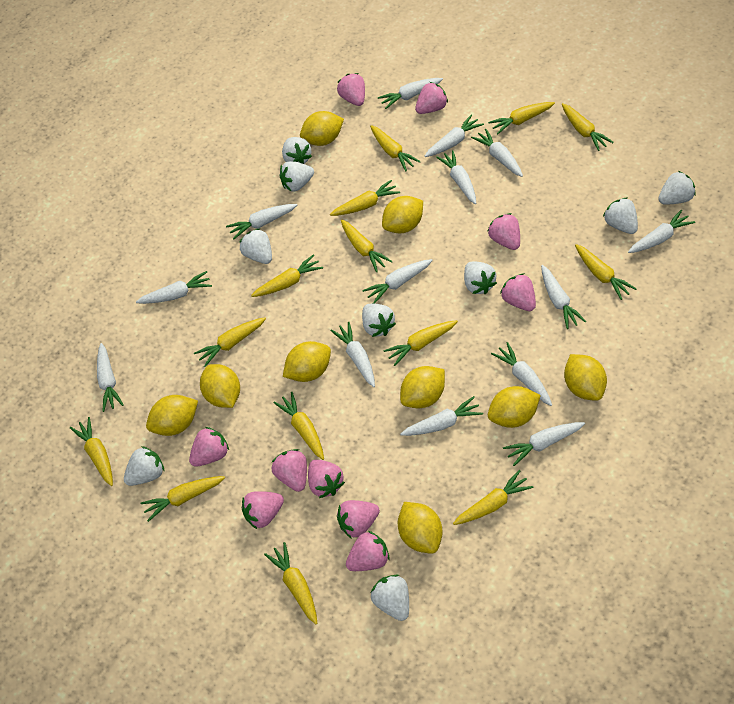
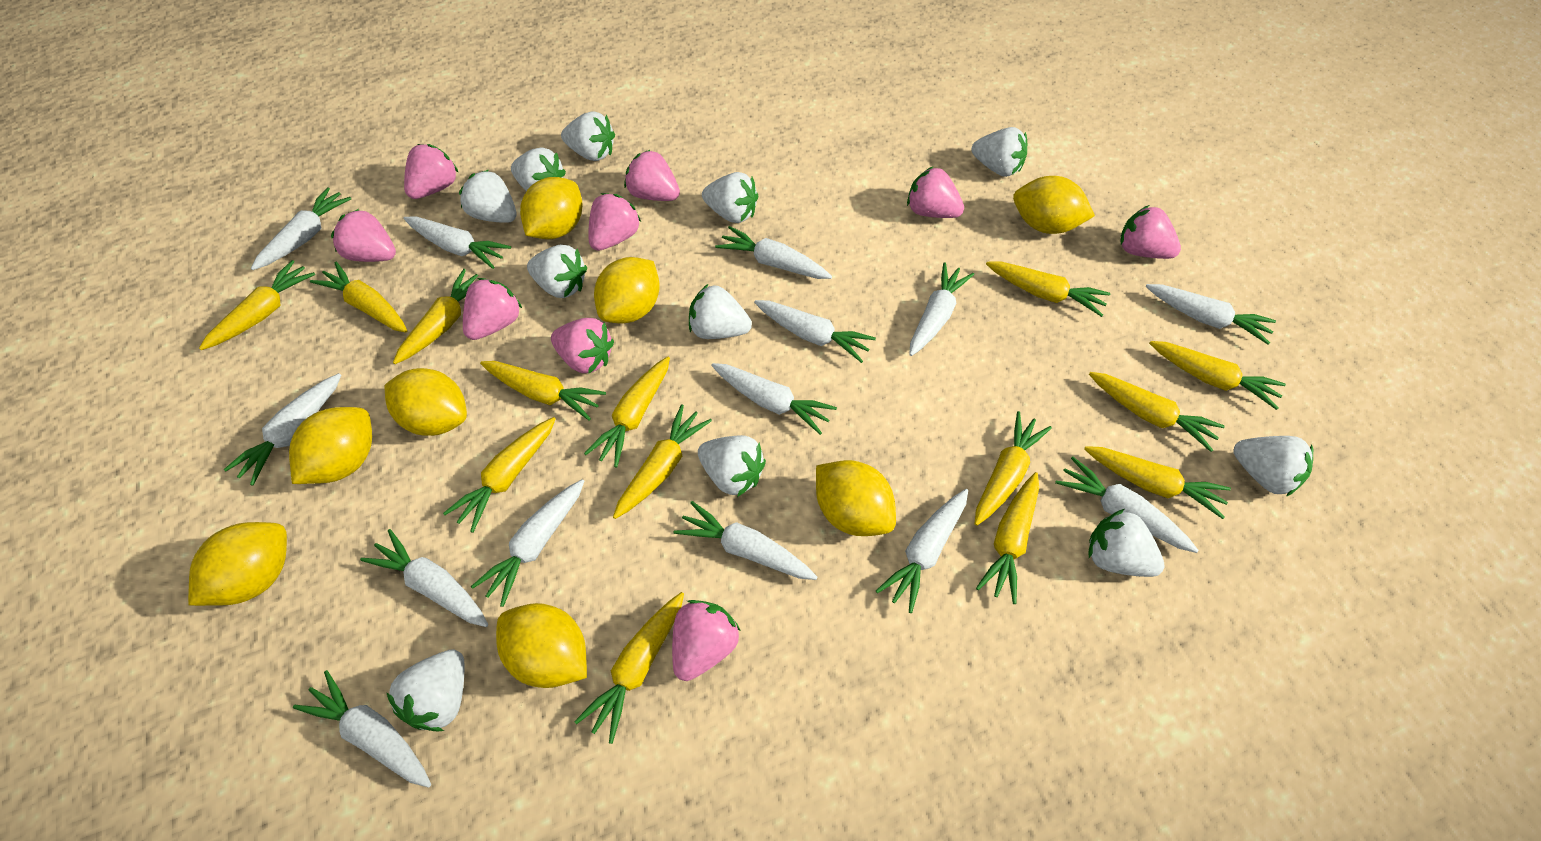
pink strawberry: [189,427,229,467] [242,491,284,529] [272,449,307,492] [308,460,345,498] [337,73,365,106] [337,500,380,539] [346,531,390,571] [415,82,448,114] [487,213,520,250] [500,273,536,311] = 10 -> [331,209,396,262] [404,144,459,199] [463,278,522,340] [551,318,614,374] [588,193,641,251] [624,150,680,201] [672,600,740,681] [907,167,964,218] [1121,205,1181,259] = 9
white strawberry: [124,446,164,486] [239,228,272,264] [279,161,314,192] [282,137,312,164] [362,304,396,337] [370,575,409,621] [464,262,497,294] [603,197,638,234] [658,171,695,205] = 9 -> [386,649,465,731] [459,170,517,223] [511,148,566,191] [527,245,587,298] [561,111,615,161] [689,284,752,339] [698,435,766,497] [702,172,758,223] [972,127,1027,177] [1089,509,1164,577] [1233,436,1313,497] = 11
yellow lemon: [146,395,198,436] [200,364,240,408] [283,341,331,382] [300,111,344,146] [382,196,423,233] [398,502,443,554] [400,366,445,408] [488,386,541,428] [564,354,607,401] = 9 -> [188,522,287,606] [289,407,372,484] [385,368,467,436] [496,603,587,688] [520,177,582,239] [594,257,660,323] [816,460,896,536] [1013,176,1095,234] = 8

